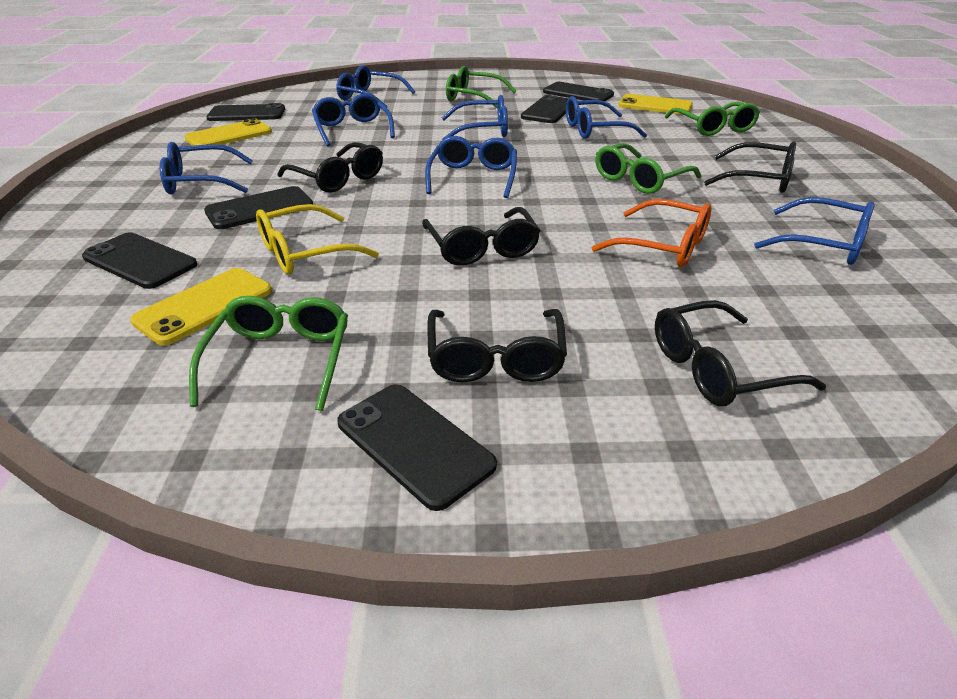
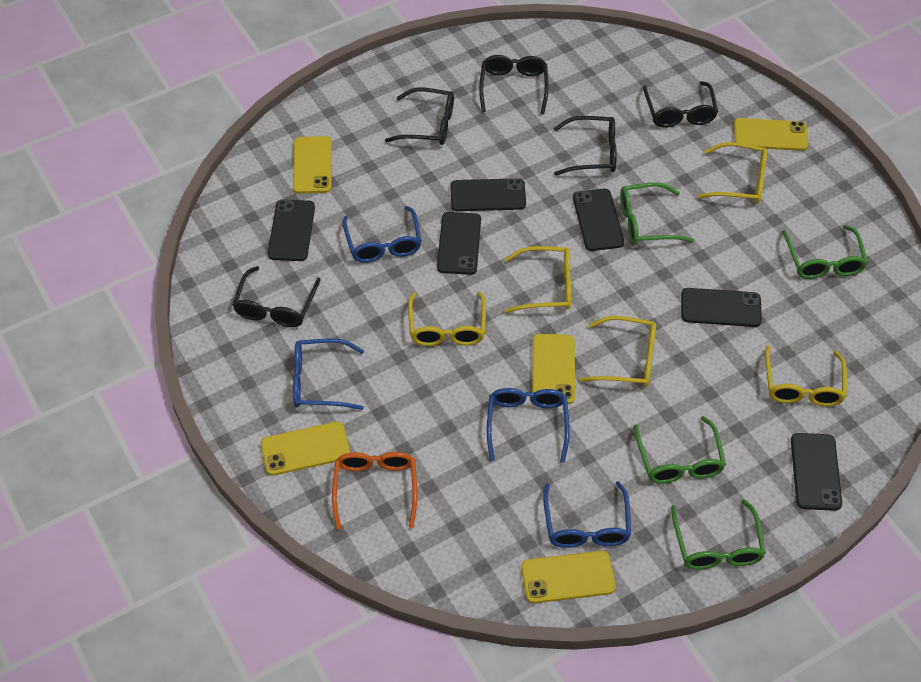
blue glasses: [160,142,253,194] [312,93,395,147] [336,65,415,108] [425,136,517,198] [442,95,508,140] [566,96,647,139] [754,197,875,265] = 7 -> [293,338,364,410] [342,206,422,263] [487,388,570,463] [543,481,631,548] = 4
yellow glasses: [256,204,379,274] = 1 -> [408,291,486,346] [505,246,571,313] [580,316,656,387] [697,142,768,204] [765,345,847,406] = 5
yellow phone: [130,268,272,345] [184,118,272,146] [618,94,693,115] = 3 -> [261,422,350,476] [293,136,332,194] [521,551,616,603] [532,334,575,404] [734,118,808,151] = 5

